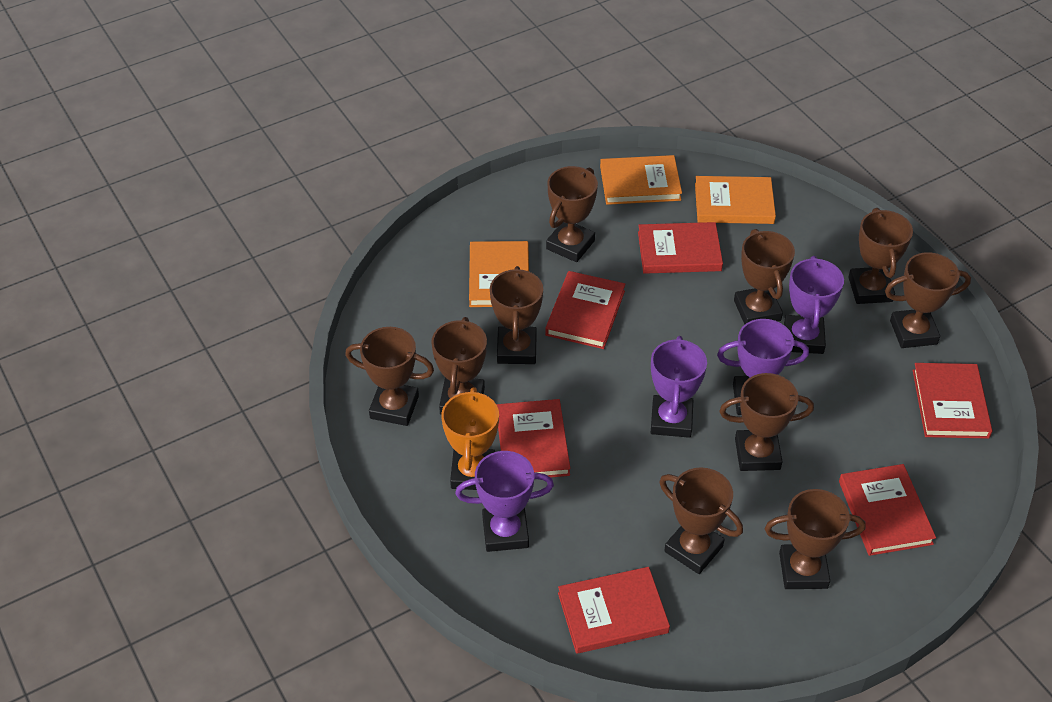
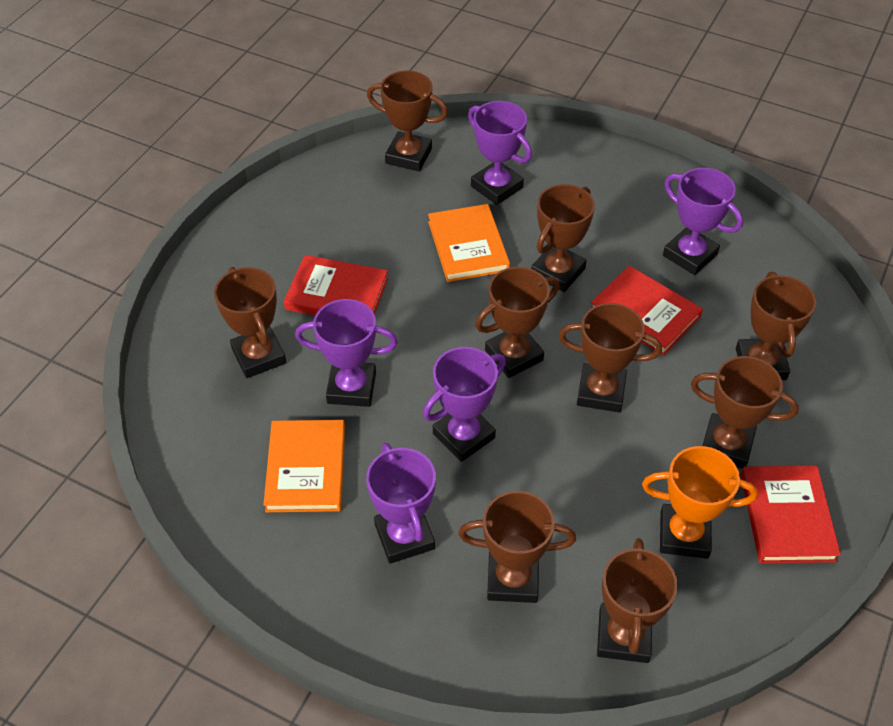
brown trophy: [345,327,434,426] [431,317,487,414] [490,266,543,364] [546,166,598,262] [659,467,743,574] [719,373,814,471] [734,229,795,325] [765,489,866,589] [848,208,913,304] [885,252,971,348] = 10 -> [214,267,286,378] [367,71,448,171] [458,491,576,603] [475,267,559,378] [531,184,595,292] [559,303,662,412] [597,538,678,663] [691,356,799,469] [736,272,816,380] = 9
orange book: [469,241,529,307] [600,155,682,205] [695,176,776,224] = 3 -> [263,420,345,512] [428,204,510,282] = 2
purple trophy: [455,451,554,552] [651,336,707,438] [717,319,809,415] [784,256,844,354] = 4 -> [295,299,398,407] [366,442,436,564] [423,347,506,462] [468,101,532,205] [663,168,743,275] = 5
red book: [497,399,570,477] [545,271,625,349] [558,567,670,654] [638,222,723,274] [839,464,936,556] [913,363,992,439] = 6 -> [284,255,388,315] [591,266,703,356] [741,465,841,563] = 3

